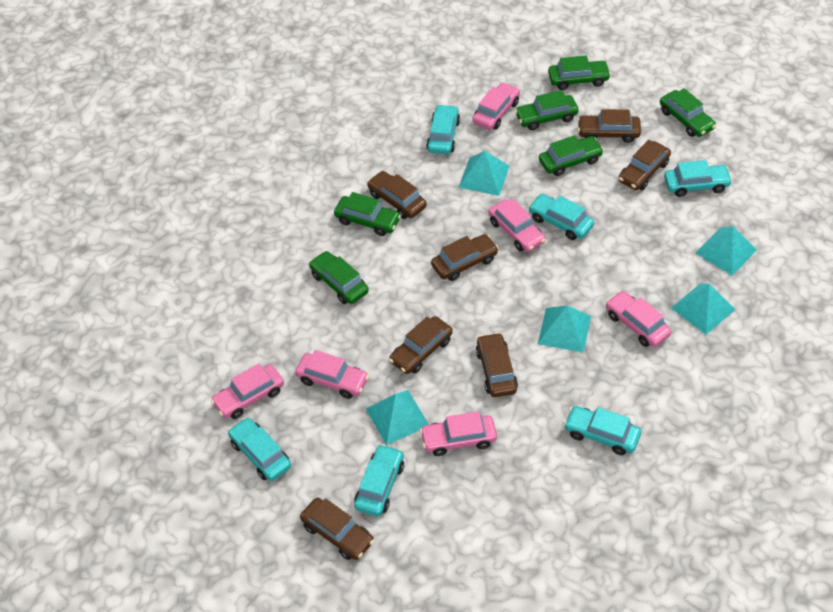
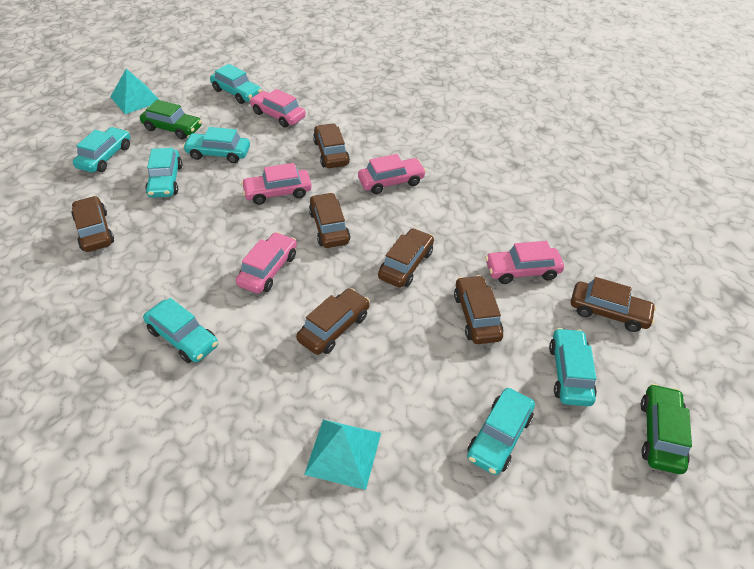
green car: [309,251,369,304] [334,192,401,236] [515,90,579,130] [539,135,604,176] [548,56,611,90] [660,88,716,137] = 6 -> [140,100,202,139] [641,384,692,474] = 2
pink car: [211,364,284,419] [295,350,369,399] [420,411,497,456] [472,82,520,130] [488,199,546,252] [606,291,671,347] = 6 -> [236,232,297,294] [241,163,312,205] [250,89,306,127] [358,154,426,194] [485,241,564,284] = 5
turquoise car: [228,417,291,481] [354,444,404,516] [426,104,460,154] [528,194,594,240] [564,406,641,455] [664,160,732,197] = 6 -> [73,127,130,173] [143,298,218,363] [145,148,182,198] [183,127,250,163] [210,64,262,104] [467,388,535,475] [549,328,597,406] = 7
turquoise pyramid: [366,390,429,445] [458,151,509,196] [538,305,591,353] [671,283,736,335] [696,226,757,276] = 5 -> [111,69,159,114] [304,420,381,490] = 2

